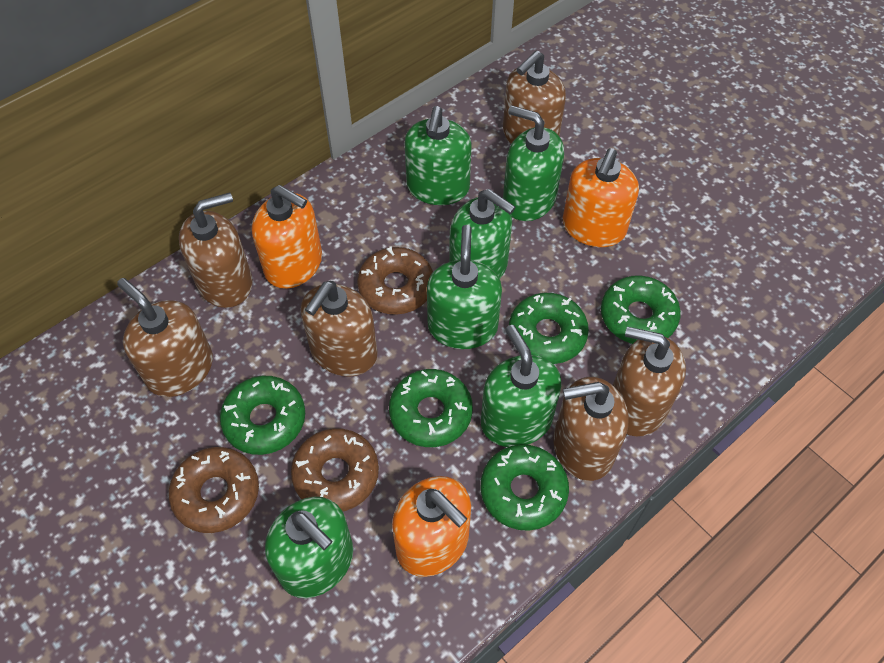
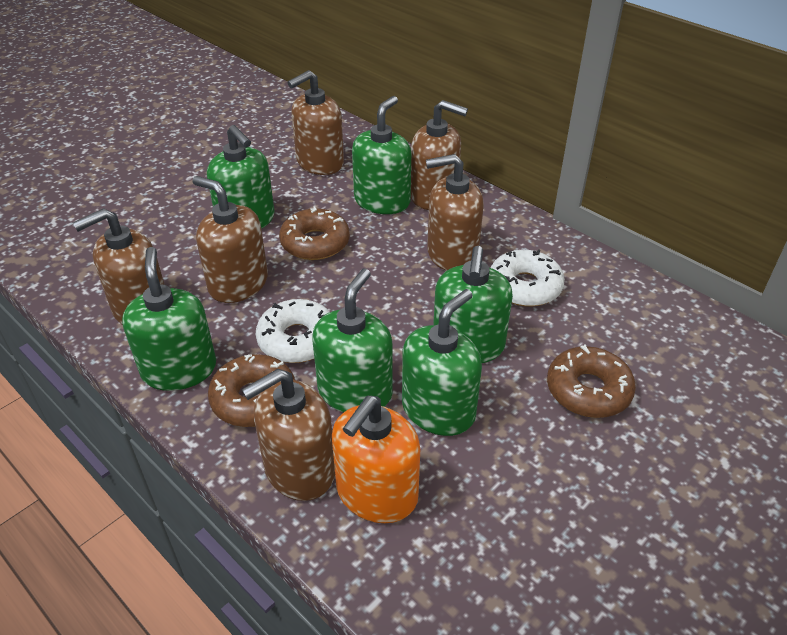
green donut: [220,376,305,455] [389,369,473,447] [481,445,569,531] [509,293,589,364] [601,275,681,344] = 5 -> none = 0
orange soap dispenser: [252,185,322,289] [392,476,471,577] [563,148,639,247] = 3 -> [332,396,420,523] = 1
white donut: none = 0 -> [256,299,330,363] [490,249,565,307] = 2

